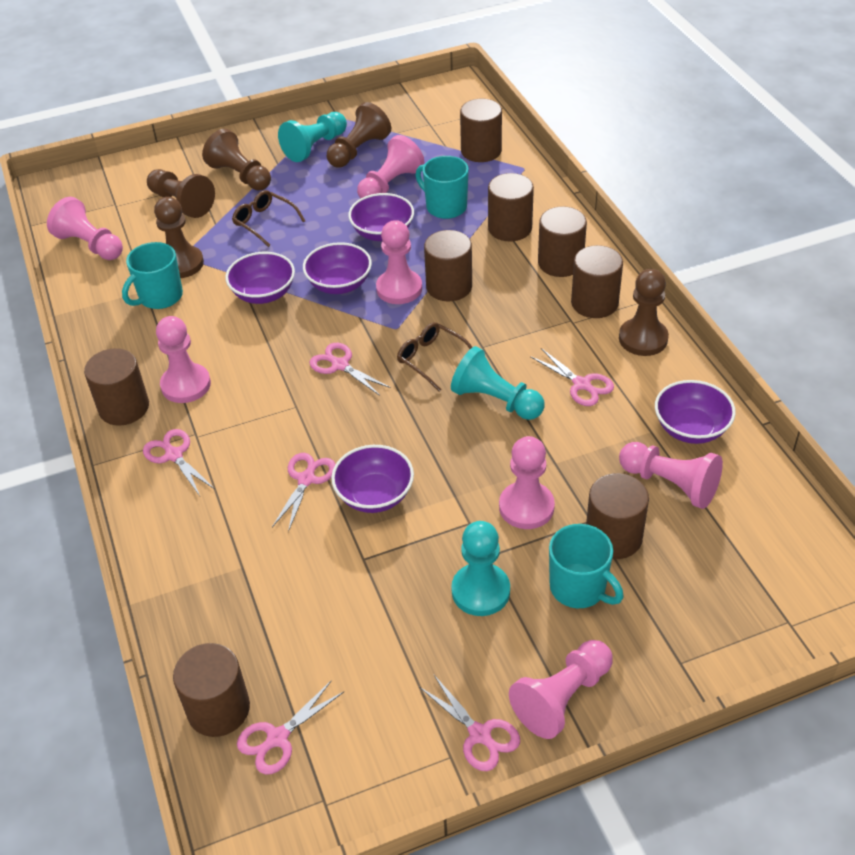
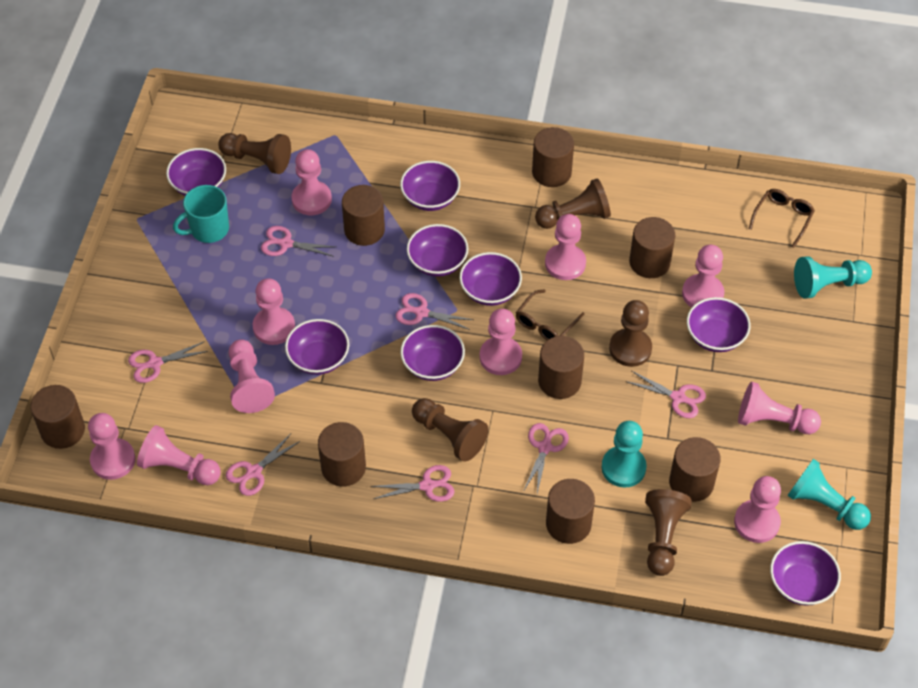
pink pawn: [47,197,123,260] [156,316,211,403] [357,135,424,199] [376,220,422,304] [499,436,555,529] [509,640,613,739] [619,442,723,509] = 7 -> [88,413,135,480] [137,425,221,485] [229,339,275,413] [253,278,295,345] [291,149,332,215] [480,309,522,375] [545,214,586,280] [682,245,724,307] [734,476,781,543] [738,381,821,434] = 10
pink scissors: [143,429,215,496] [237,680,345,775] [272,453,335,532] [310,343,391,396] [419,675,520,771] [530,348,614,406] = 6 -> [128,341,208,383] [226,434,300,496] [261,226,335,257] [371,465,454,502] [395,293,473,330] [523,423,569,493] [626,371,706,418] = 7
purple bowl: [225,252,295,304] [303,242,372,294] [331,445,414,513] [348,193,414,241] [655,380,736,444] = 5 -> [166,148,226,196] [285,319,349,375] [400,161,460,211] [400,325,465,381] [407,224,468,277] [459,252,522,306] [687,297,751,352] [770,541,841,606] = 8
turquoise mug: [122,242,183,309] [415,156,469,219] [549,524,623,608] = 3 -> [173,185,229,243] = 1

